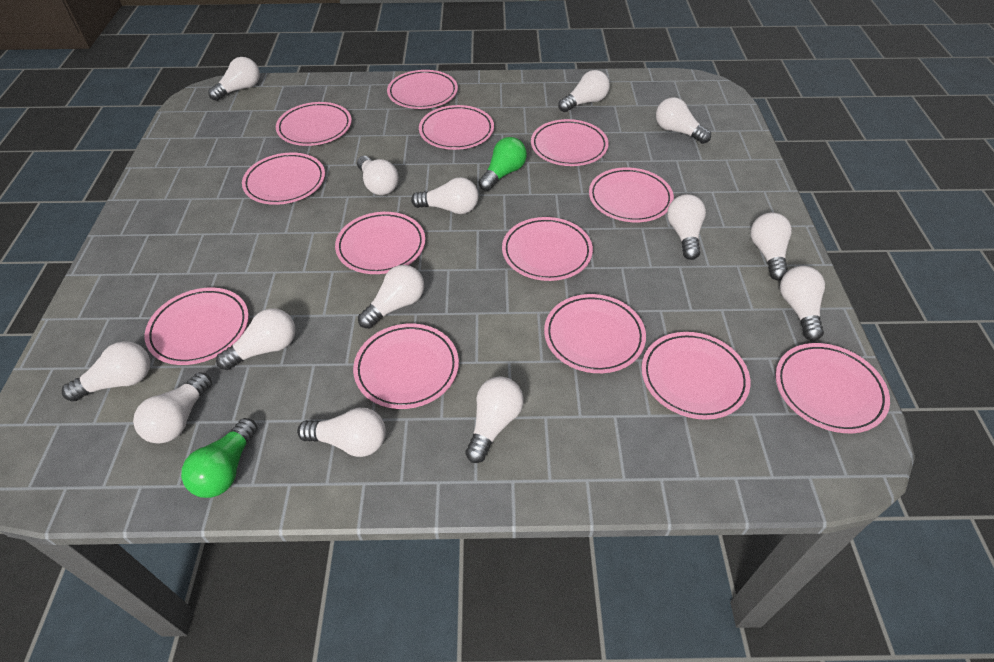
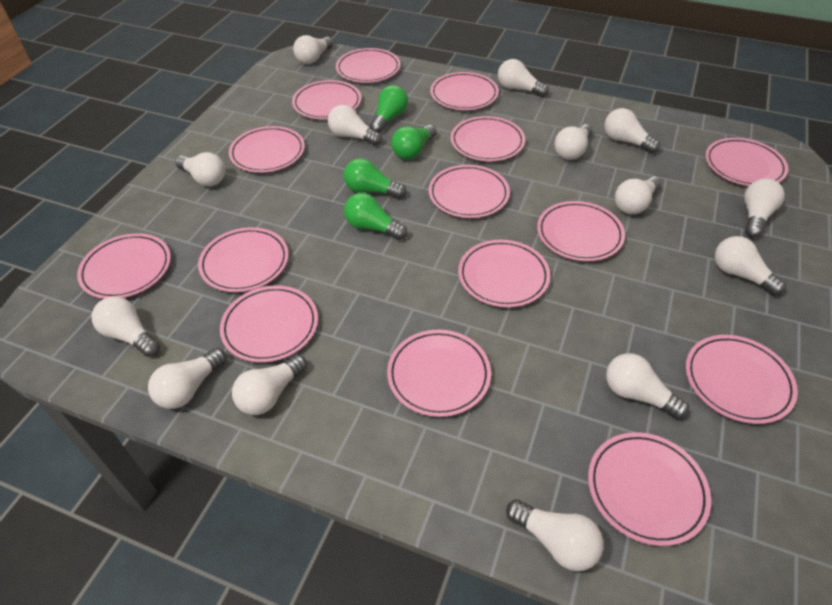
green light bulb: [181,418,258,498] [479,137,527,191] = 2 -> [344,158,406,199] [344,193,407,240] [370,85,408,133] [391,125,437,159] = 4
pink plate: [145,288,249,365] [242,152,325,205] [276,102,352,146] [335,212,425,274] [353,324,459,409] [387,70,458,109] [419,105,494,150] [502,217,593,281] [531,119,609,166] [544,294,646,373] [589,167,674,222] [642,332,751,420] [775,343,890,433] = 13 -> [77,233,171,299] [198,227,289,292] [220,286,318,363] [229,126,305,173] [292,80,361,119] [336,48,401,83] [387,330,491,417] [429,165,510,218] [430,72,499,110] [451,116,525,161] [458,240,550,308] [537,201,625,261] [588,432,711,546] [686,335,798,424] [705,138,788,186] = 15

